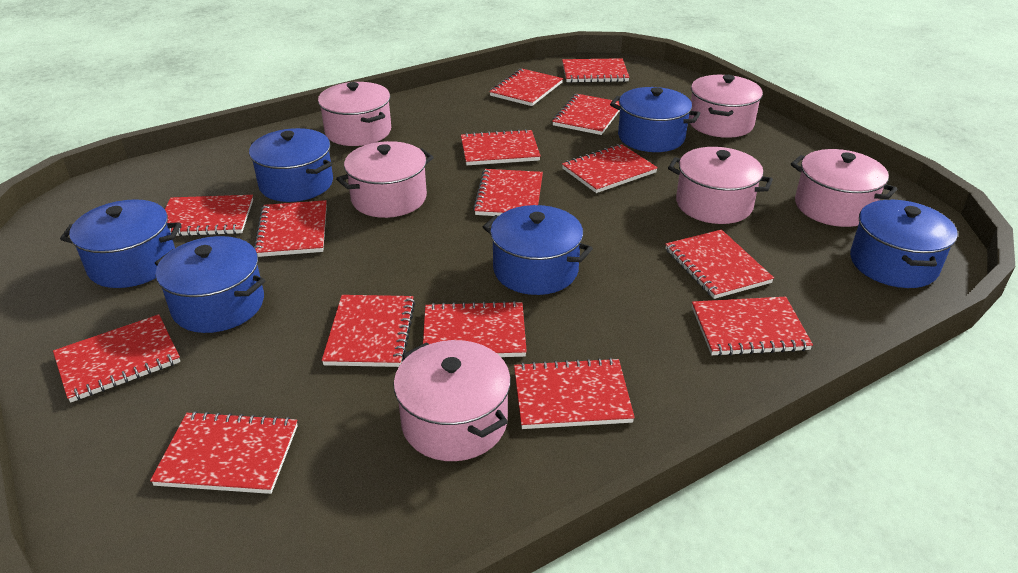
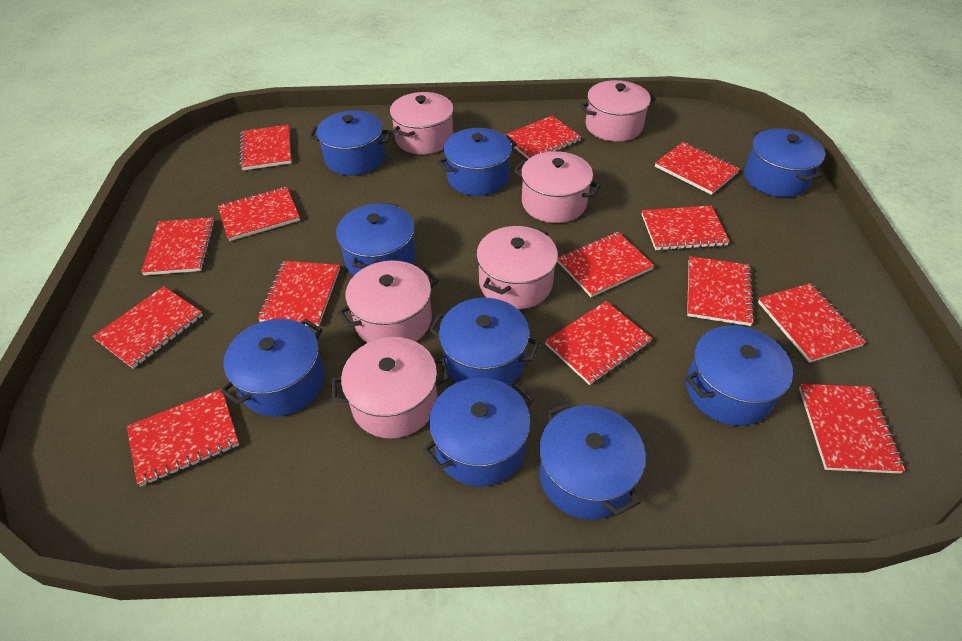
blue pot: [60,199,181,288] [155,236,265,333] [249,128,333,202] [483,205,593,295] [610,87,701,152] [850,200,958,288] = 6 -> [220,319,325,417] [309,110,392,176] [336,203,416,276] [422,378,534,486] [429,298,540,385] [437,128,517,196] [539,402,646,519] [686,325,794,426] [744,128,825,197] = 9
red notebook: [53,314,180,403] [150,411,298,494] [165,195,253,236] [254,200,327,257] [322,295,415,367] [423,301,527,357] [461,129,541,165] [473,169,543,216] [489,69,563,106] [514,358,635,429] [552,94,620,135] [562,58,630,83] [562,144,658,193] [665,230,774,299] [692,297,813,356] = 15 -> [92,286,203,369] [127,389,239,486] [141,217,215,275] [218,187,300,241] [239,125,292,170] [258,261,340,327] [505,116,581,159] [545,301,652,385] [557,232,654,297] [641,206,730,251] [655,142,740,195] [687,256,755,326] [758,283,866,363] [799,384,905,474] = 14

